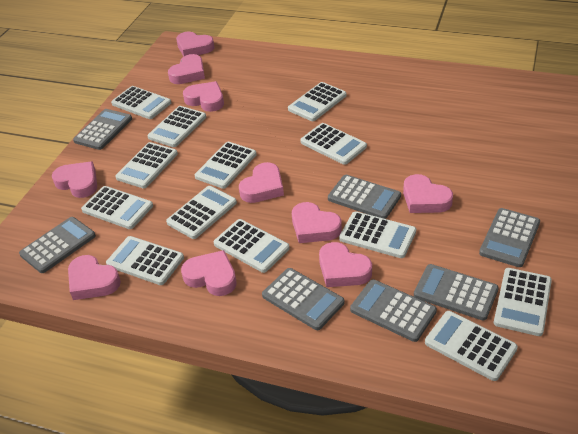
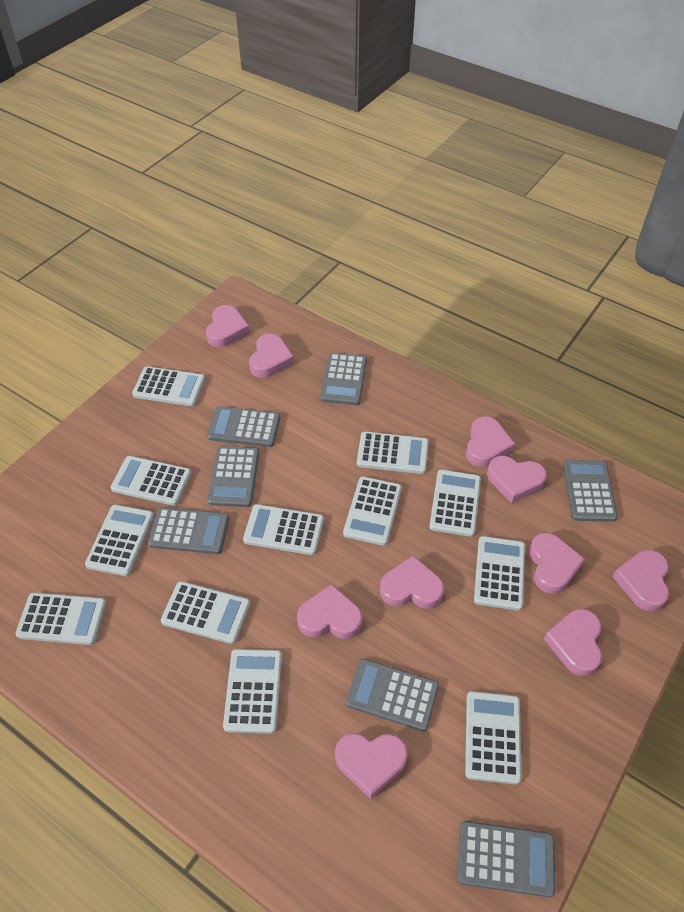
white calculator: [81,186,153,229] [106,236,184,285] [111,86,171,119] [115,142,178,188] [147,106,206,147] [166,186,237,239] [195,142,257,189] [214,219,290,273] [288,82,347,121] [300,123,367,165] [339,211,416,258] [425,311,518,381] [494,268,552,336] = 13 -> [15,592,106,645] [85,505,154,576] [111,456,192,506] [132,366,205,406] [161,581,250,644] [223,649,282,734] [243,504,324,555] [343,477,402,546] [357,431,429,474] [429,470,481,537] [465,691,522,785] [474,536,525,611] = 12

